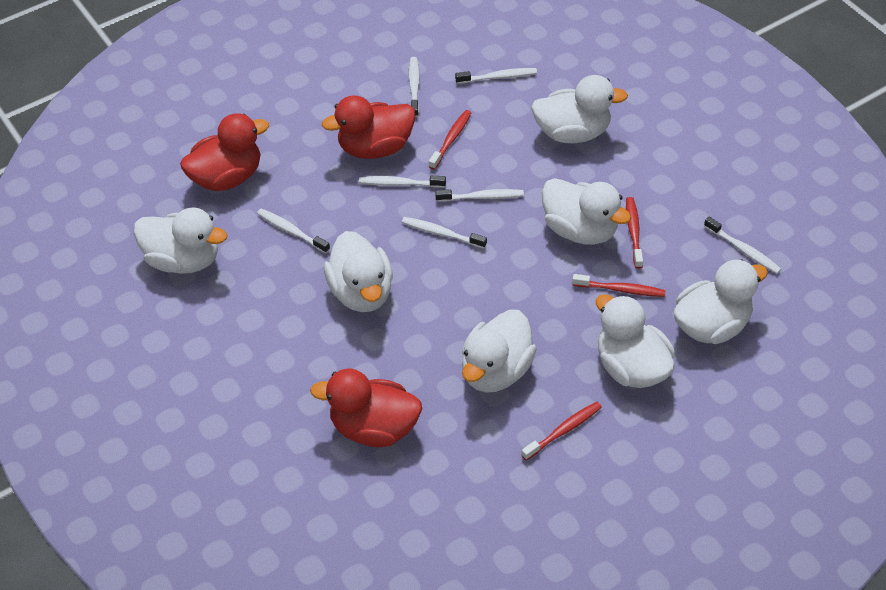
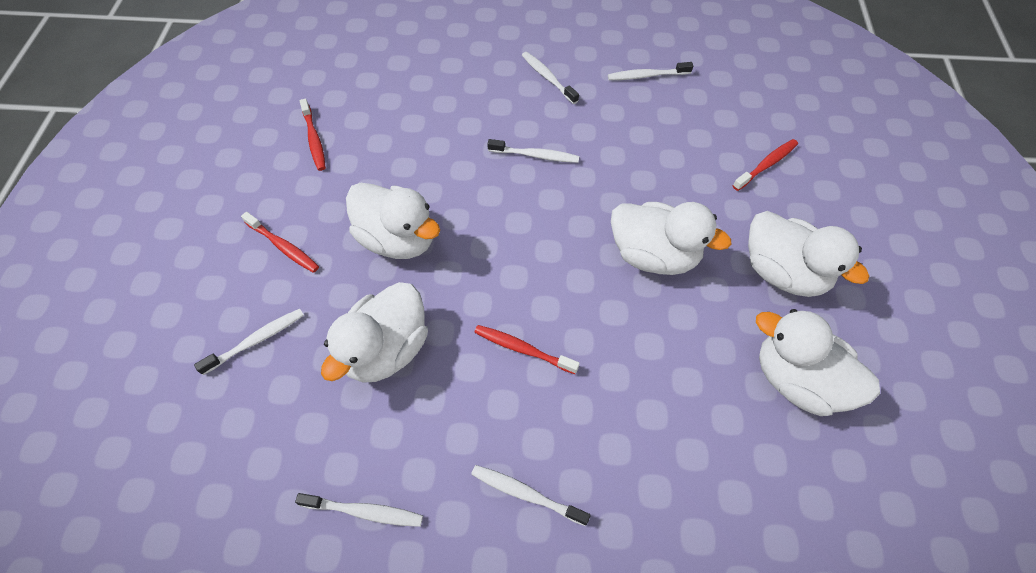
red duck: [180,113,269,191] [310,369,422,447] [322,95,415,159] = 3 -> none = 0
white duck: [133,207,227,274] [324,231,393,312] [462,309,537,393] [531,75,628,143] [542,178,631,245] [596,294,675,388] [674,259,768,344] = 7 -> [321,282,428,383] [346,183,440,259] [611,202,732,275] [748,211,869,297] [756,309,880,416] = 5
white toothbrush: [257,208,330,253] [359,176,446,188] [402,217,487,248] [409,57,420,117] [435,189,524,202] [455,68,537,84] [704,216,781,274] = 7 -> [194,309,304,375] [295,493,423,527] [471,465,591,526] [487,139,579,163] [522,52,579,104] [608,62,693,80] = 6

